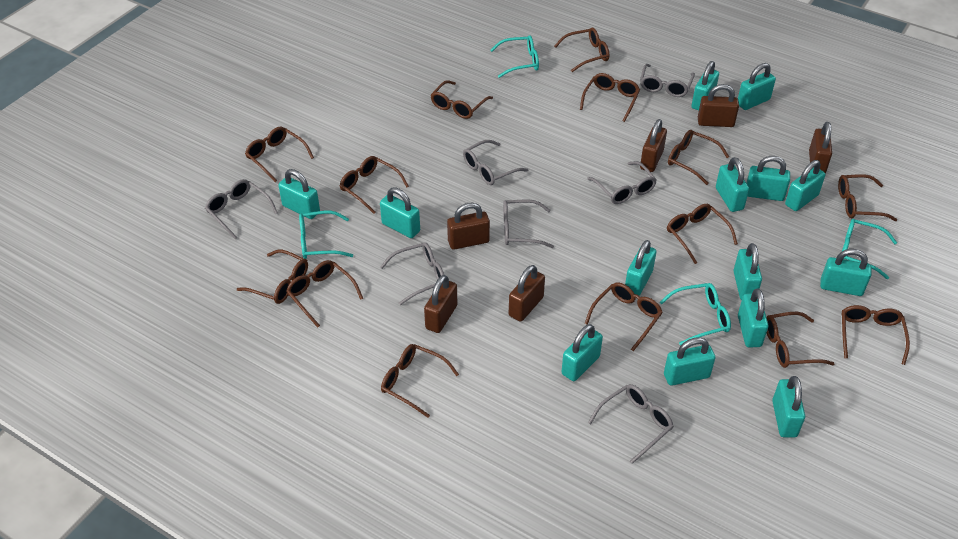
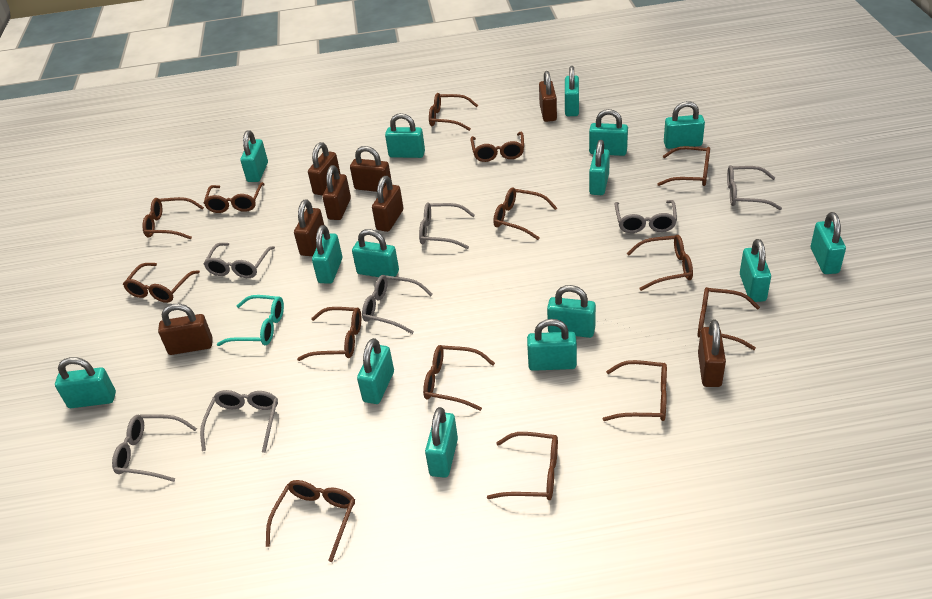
brown padlock: [424,275,457,333] [447,203,490,250] [509,265,545,322] [640,119,667,172] [698,84,739,127] [809,122,832,174] = 6 -> [158,304,213,355] [294,200,324,256] [308,142,341,196] [322,165,351,220] [350,146,392,192] [372,176,403,232] [539,71,557,122] [698,320,726,387] = 8
turquoise glasses: [299,211,353,259] [490,35,539,78] [660,283,731,345] [842,219,897,279] = 4 -> [217,295,284,346] = 1
turquoise padlock: [278,169,320,219] [380,187,420,238] [561,324,603,381] [625,240,656,296] [664,337,716,386] [692,61,719,110] [716,157,749,212] [733,243,762,300] [738,63,776,110] [738,289,768,347] [746,156,790,201] [772,376,805,438] [785,160,825,211] [820,249,872,296] = 14 -> [55,357,116,408] [240,130,268,182] [312,225,342,284] [352,229,399,277] [357,338,394,404] [385,113,425,158] [425,407,458,478] [527,319,577,371] [547,285,596,338] [565,66,579,116] [589,109,628,156] [589,140,610,195] [664,101,705,149] [740,239,771,302] [811,212,846,274] = 15

